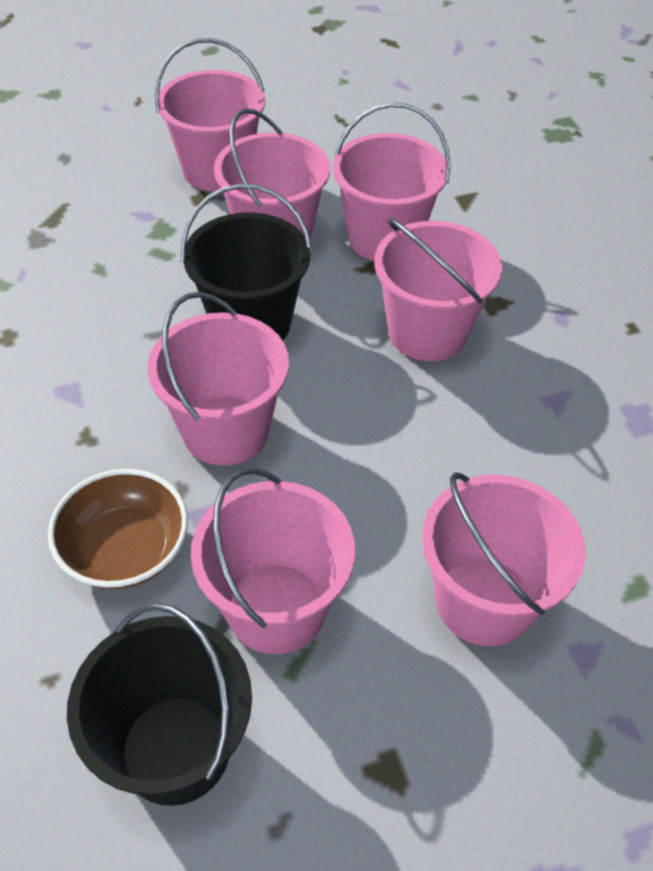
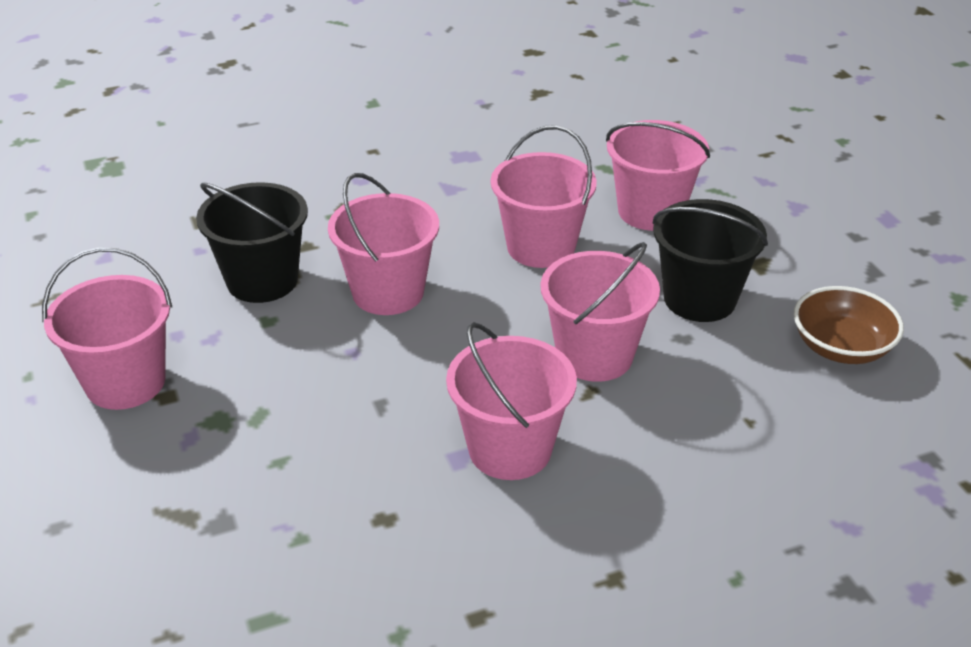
pink bucket: [147,292,289,465] [155,38,265,192] [191,468,355,654] [214,108,330,241] [333,102,451,261] [374,218,502,361] [422,472,586,646] = 7 -> [42,247,172,410] [328,173,439,315] [446,322,577,480] [491,125,597,268] [541,242,660,382] [606,120,710,231] = 6

